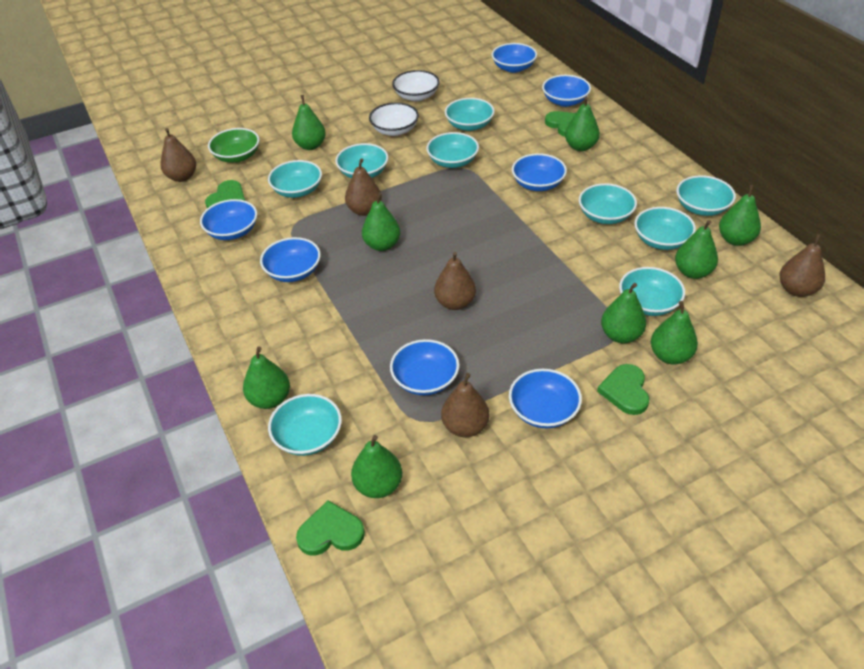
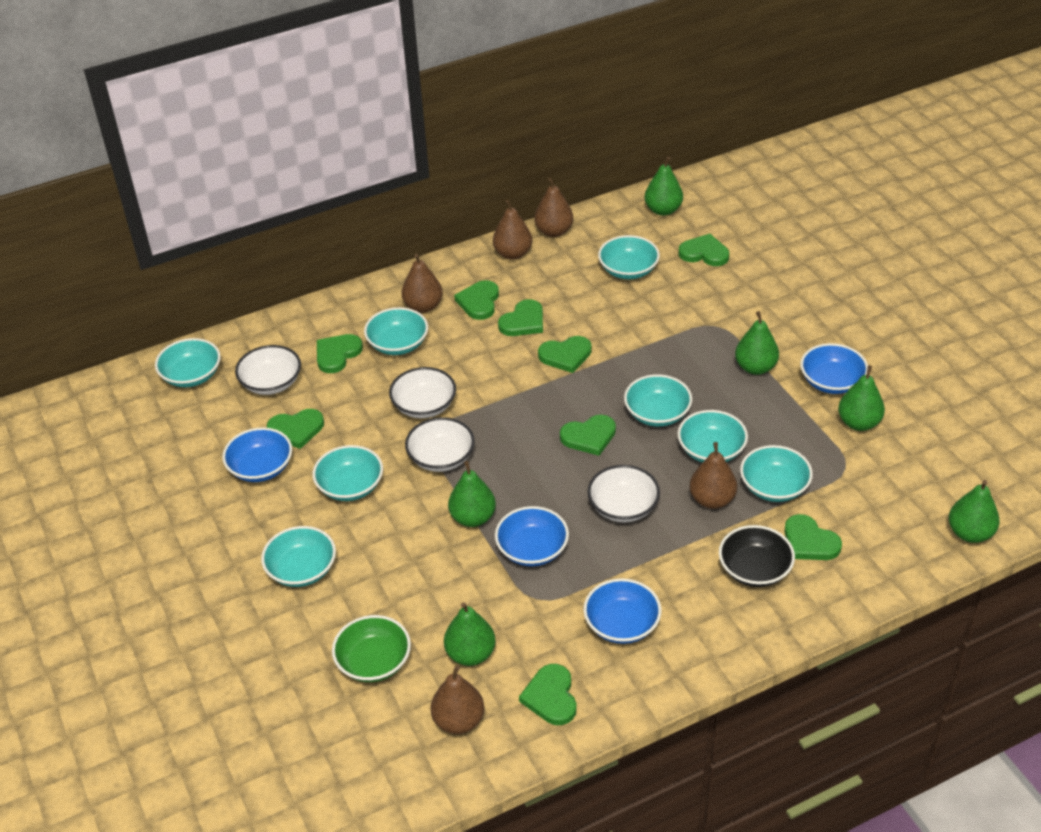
black bowl: none = 0 -> [719,525,795,587] = 1
blue bowl: [200,199,257,240] [260,237,321,282] [390,339,459,395] [491,43,537,73] [509,369,582,428] [512,153,567,191] [542,75,591,107] = 7 -> [222,427,292,482] [495,506,569,566] [583,578,662,644] [800,343,868,394] = 4
green heart: [205,180,245,208] [296,500,365,556] [545,111,576,137] [597,364,649,415] = 4 -> [267,409,324,449] [317,334,363,373] [454,280,499,320] [498,299,543,336] [519,664,577,725] [538,336,592,373] [560,415,616,456] [679,234,729,266] [784,514,842,560] = 9
green pear: [243,346,290,409] [292,95,326,150] [351,435,402,498] [362,192,400,251] [565,97,600,151] [601,283,646,343] [651,301,698,365] [675,220,718,279] [719,185,761,246] = 9 -> [444,602,496,666] [448,461,496,527] [645,156,683,216] [735,311,779,375] [838,365,885,431] [949,480,1000,543] = 6
turquoise bowl: [268,160,322,198] [268,394,342,456] [335,143,388,178] [427,132,479,168] [445,98,495,131] [579,183,637,224] [619,267,685,316] [634,207,696,250] [676,175,736,216] = 9 -> [155,338,221,387] [261,526,336,587] [312,445,383,501] [364,307,428,355] [598,235,660,279] [624,374,692,427] [678,410,748,463] [740,445,813,502] = 8
white bowl: [369,103,419,136] [392,70,440,102] = 2 -> [235,345,301,395] [389,367,456,418] [405,417,475,472] [587,465,660,523] = 4

